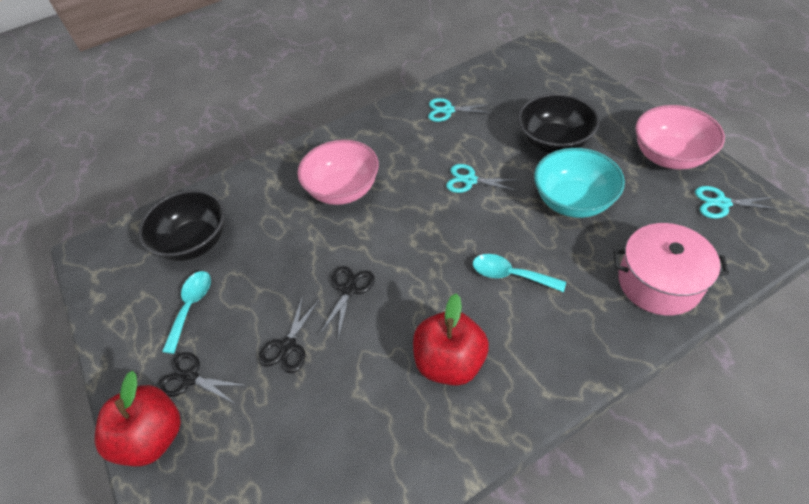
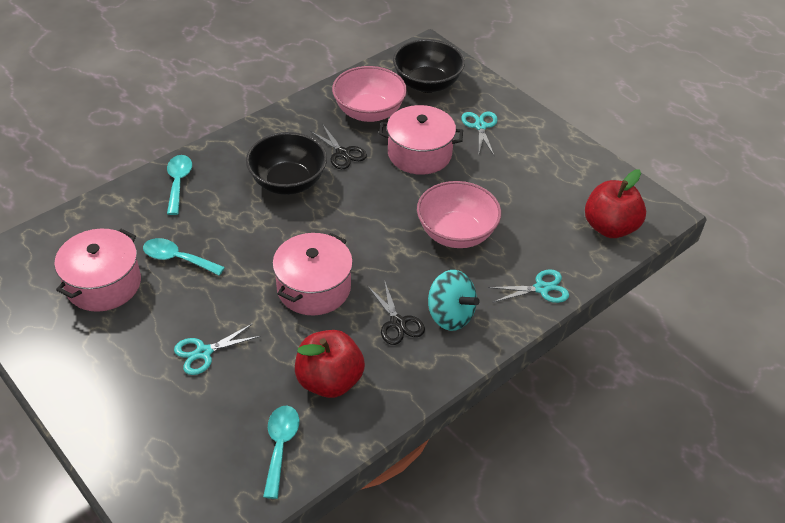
black scissors: [157,352,247,405] [258,295,320,373] [319,266,374,339] = 3 -> [310,125,367,169] [368,280,425,345] = 2
pink pot: [613,223,729,316] = 1 -> [54,229,141,312] [272,233,353,315] [379,105,463,175] = 3
turquoise bowl: [534,148,625,218] = 1 -> none = 0
turquoise spinning top: none = 0 -> [428,270,479,331] = 1
turquoise spoon: [162,271,211,354] [473,254,566,292] = 2 -> [143,238,225,276] [167,155,192,215] [263,406,299,499] = 3

